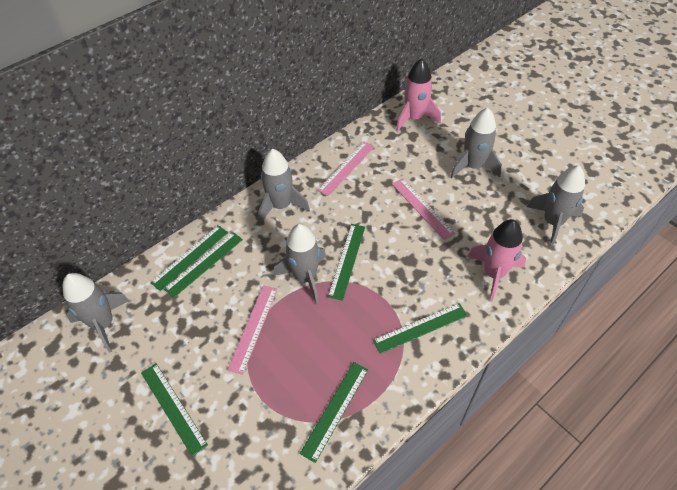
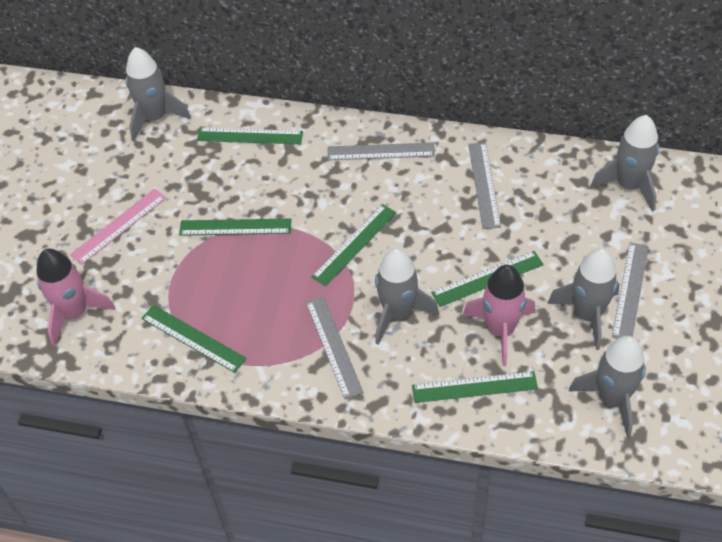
grey ruler: none = 0 -> [306,297,364,399] [327,142,435,160] [468,142,501,229] [612,242,649,339] = 4
pink ruler: [227,285,278,375] [317,142,374,197] [392,178,455,240] = 3 -> [70,188,166,265] = 1

